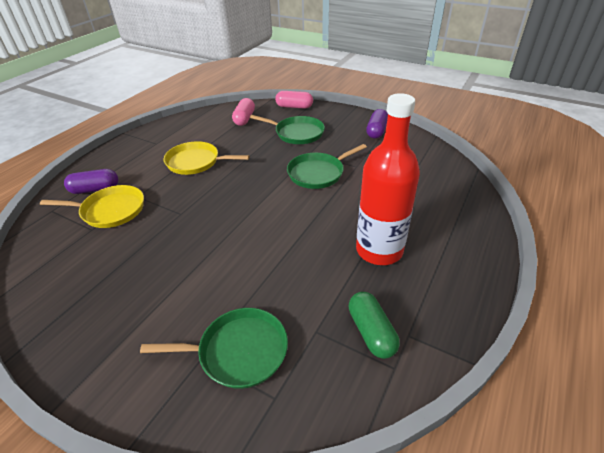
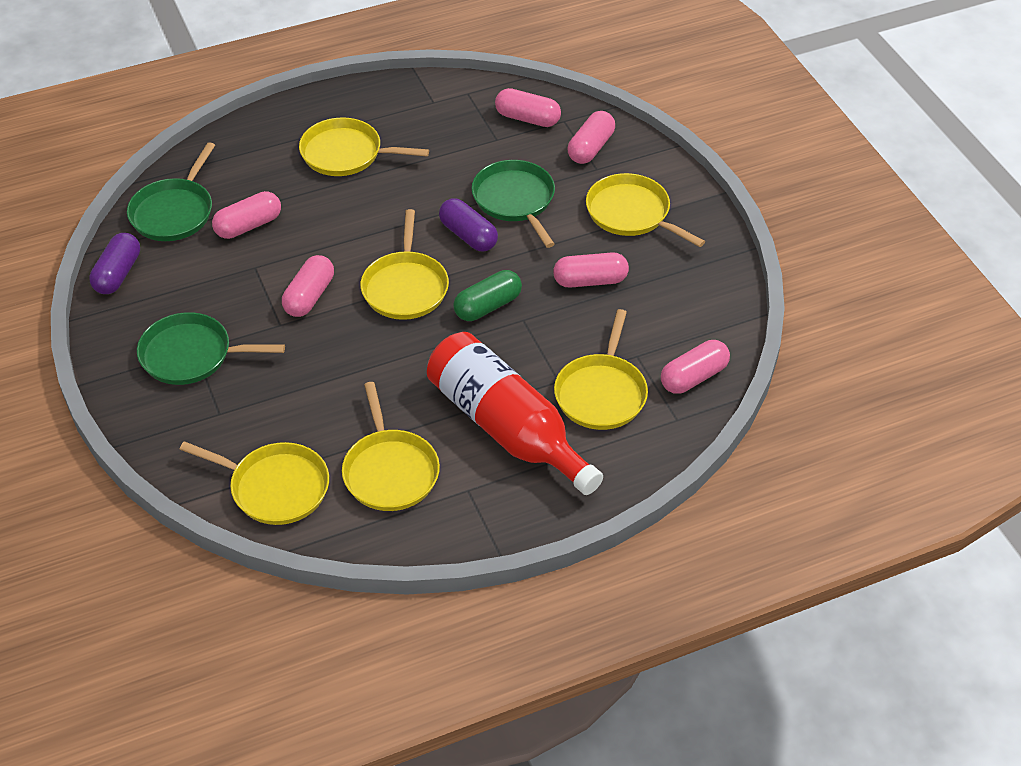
pink capsule: [232,98,255,126] [275,91,313,109] = 2 -> [212,191,281,239] [282,255,334,317] [495,88,561,127] [553,252,629,288] [568,111,615,164] [661,340,730,394] = 6
yellow pan: [40,185,144,228] [164,141,250,175] = 2 -> [179,441,329,525] [299,117,429,176] [342,382,440,511] [360,209,449,320] [554,309,648,430] [586,173,705,247] = 6

